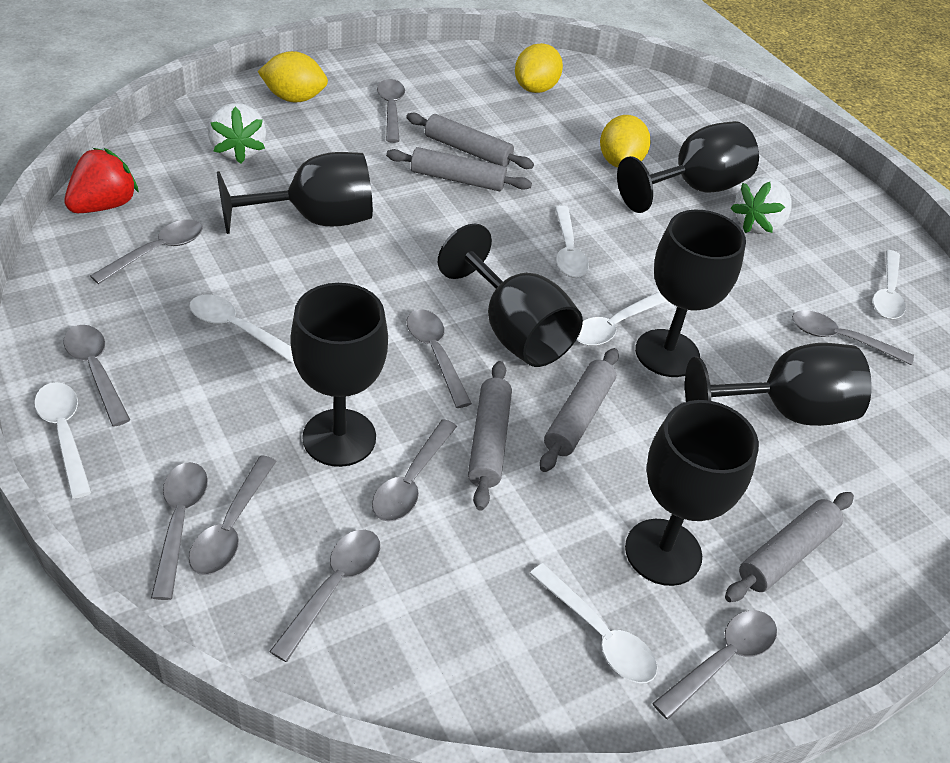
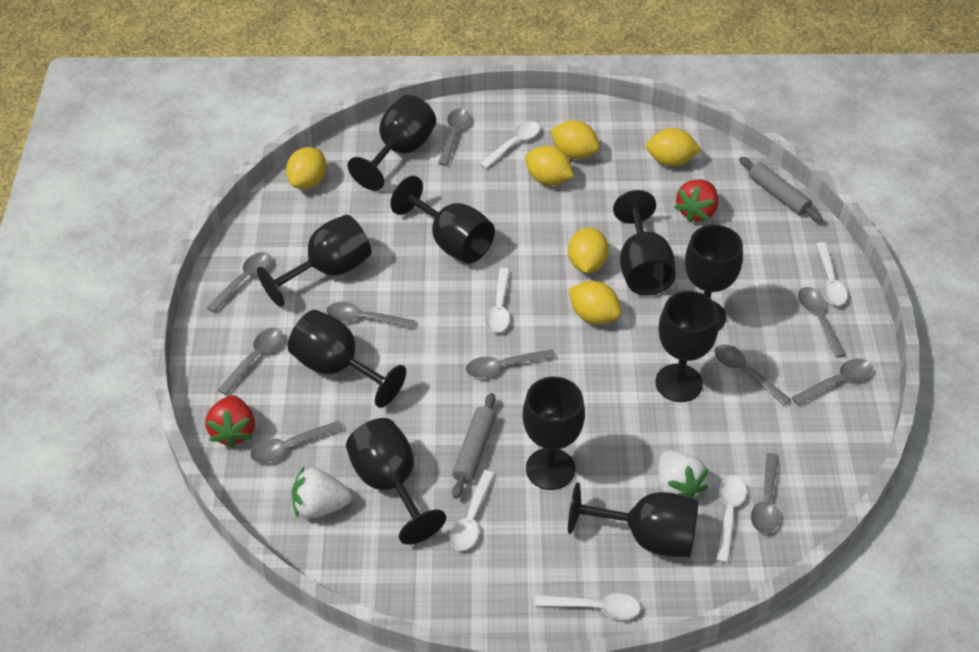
black goblet: [217,152,373,234] [290,283,388,467] [438,224,583,367] [617,121,759,213] [625,400,759,586] [635,210,746,377] [685,343,872,426] = 7 -> [257,215,371,307] [288,310,406,408] [346,418,446,545] [348,95,436,191] [390,176,495,263] [523,377,585,490] [568,482,699,557] [613,190,676,295] [655,291,719,402] [685,225,743,331] = 10
grey rolling pin: [386,147,532,191] [406,113,534,169] [468,361,512,511] [540,348,619,472] [725,492,854,602] = 5 -> [452,393,496,499] [739,157,823,222] = 2
red strawberry: [65,148,139,213] = 1 -> [205,395,255,449] [675,179,718,223] = 2
yellow lemon: [258,51,328,102] [515,43,563,93] [600,115,651,168] = 3 -> [286,147,327,189] [525,146,574,185] [550,120,600,159] [568,227,609,273] [569,281,622,324] [646,128,701,166] = 6

